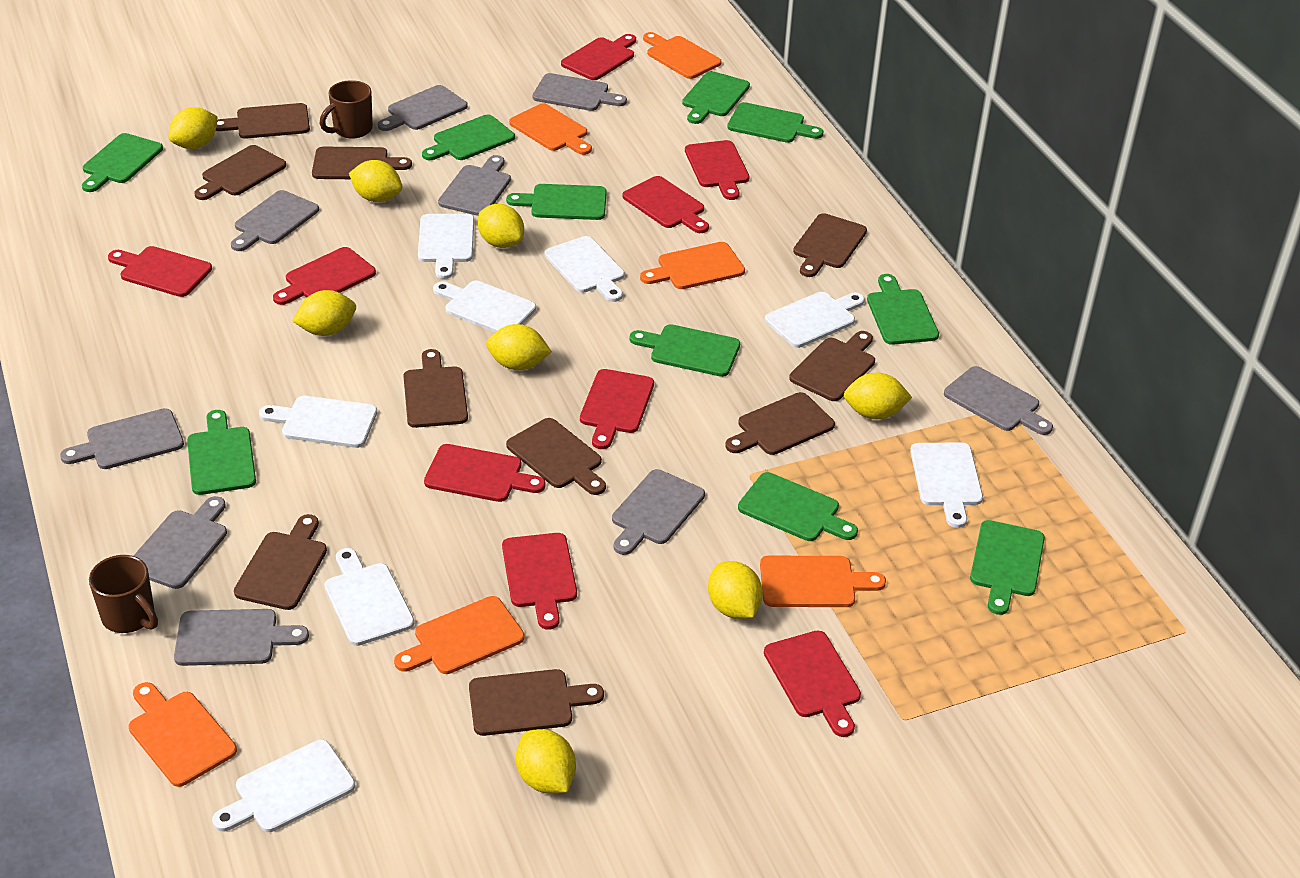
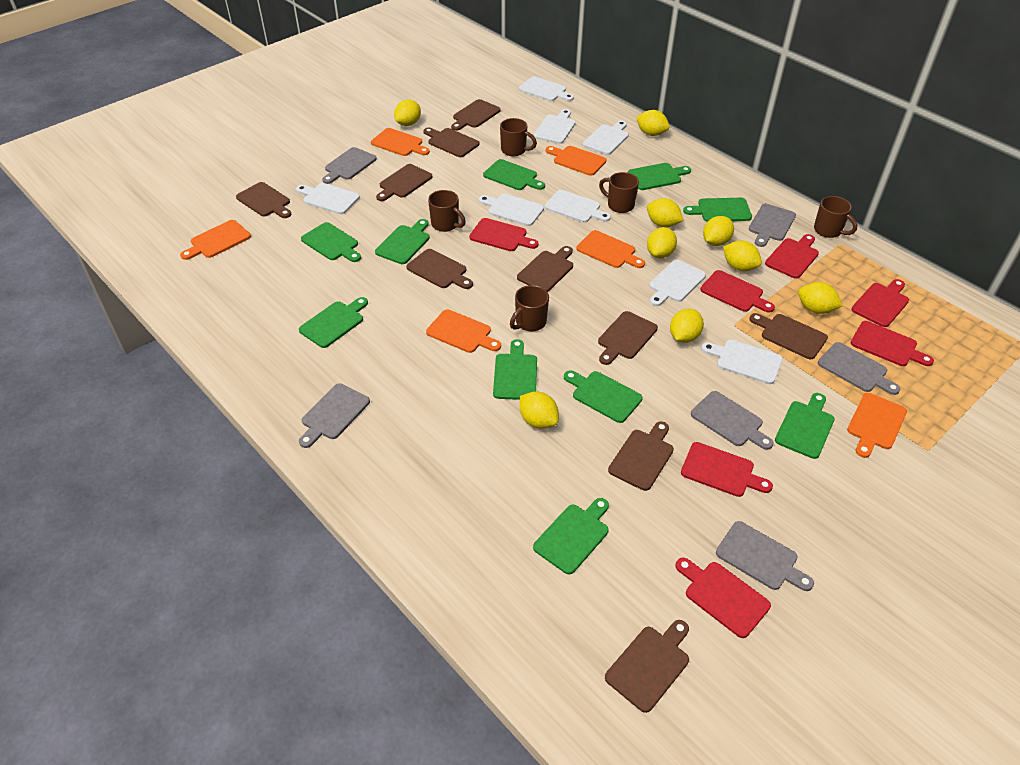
brown mug: [89,555,158,633] [320,80,373,139] = 2 -> [428,190,466,232] [500,118,537,156] [510,285,549,331] [599,172,639,213] [814,196,857,238] = 5
grey cutting board: [60,408,184,469] [134,496,227,589] [174,609,309,666] [231,190,319,251] [378,85,468,131] [438,155,511,216] [533,73,627,111] [612,469,705,555] [944,366,1053,435] = 9 -> [299,383,370,448] [322,147,377,184] [691,391,774,450] [716,521,814,591] [749,204,796,247] [818,342,901,395] = 6
red cutting board: [108,246,212,297] [273,247,376,305] [424,444,546,502] [502,533,577,630] [561,34,636,80] [580,369,654,449] [623,176,709,233] [685,140,749,200] [764,630,861,737] = 9 -> [469,218,539,251] [676,558,771,638] [681,442,773,497] [700,270,775,313] [765,234,819,279] [851,321,934,366] [852,279,909,327] = 7
yellow lemon: [168,107,218,149] [292,290,356,336] [349,160,402,202] [478,204,524,248] [486,324,552,370] [516,729,576,794] [708,561,763,619] [844,373,912,419] = 8 -> [394,100,421,126] [520,392,559,429] [636,110,670,136] [647,198,683,227] [647,227,677,258] [670,309,704,343] [703,216,734,246] [723,240,762,271] [798,282,843,314] = 9

